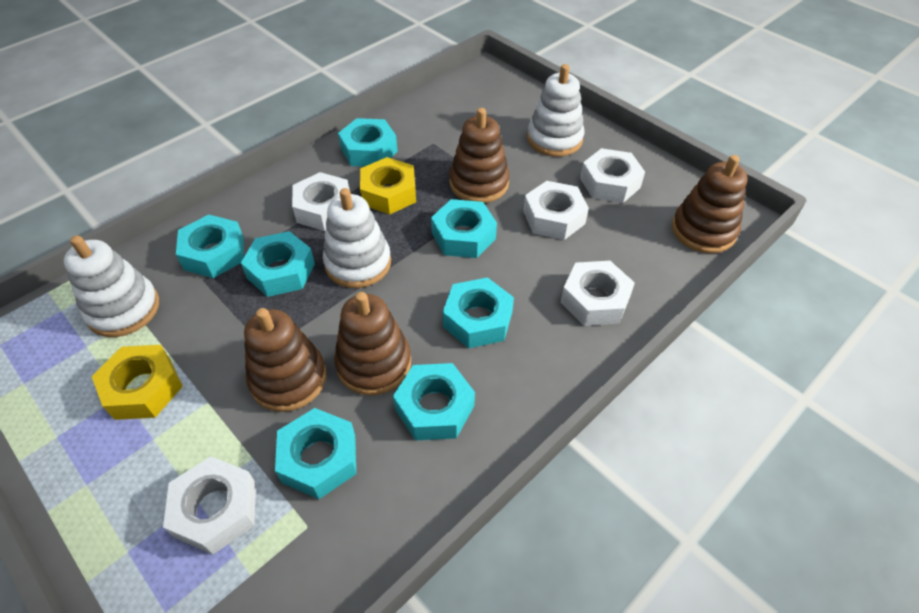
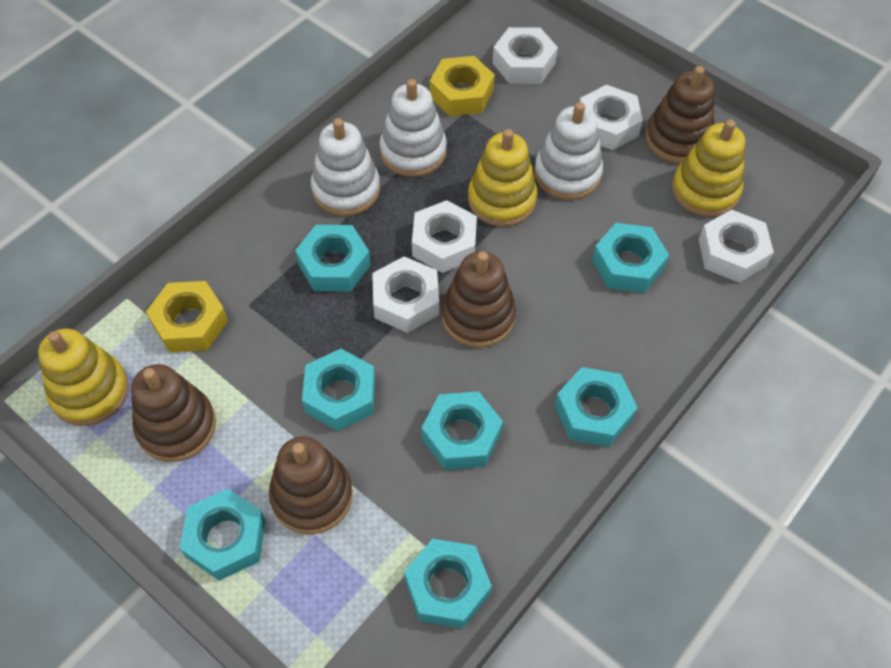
yellow stacking toy: none = 0 -> [38,329,129,426] [468,129,537,227] [672,120,745,217] = 3

